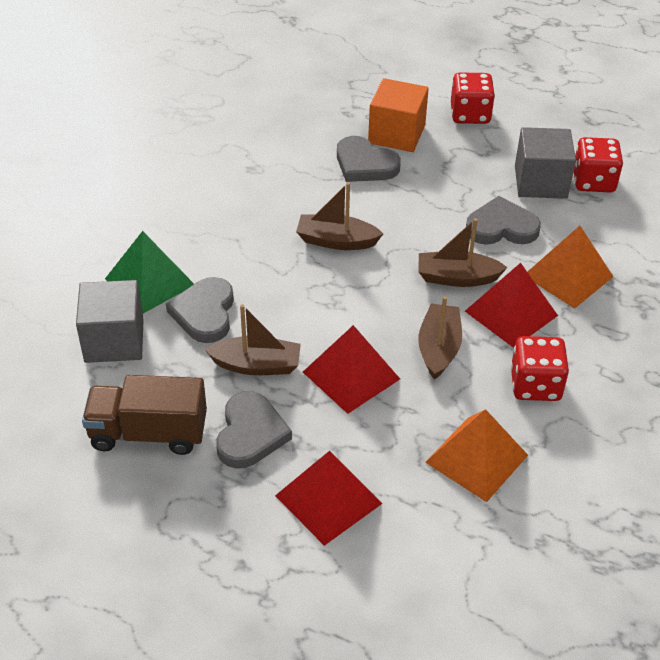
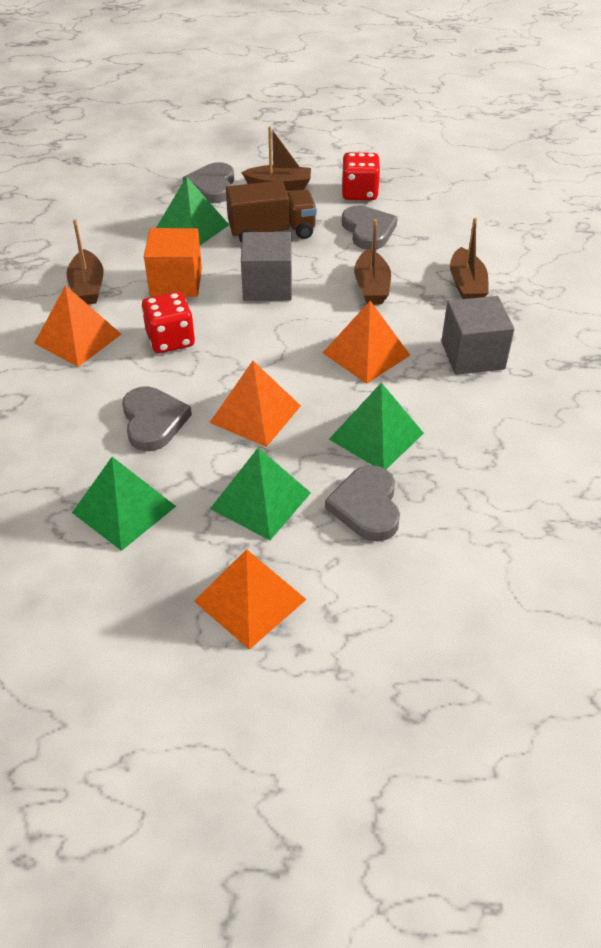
green pyramid: [105,231,194,313] = 1 -> [72,457,176,551] [156,176,229,245] [210,448,311,540] [329,383,424,469] = 4
orange pyramid: [425,409,528,502] [528,226,613,309] = 2 -> [34,285,121,367] [194,549,307,650] [209,361,301,447] [323,301,410,384] = 4
red dice: [451,72,495,124] [511,336,569,401] [574,137,623,192] = 3 -> [142,292,195,353] [342,152,380,200] = 2
red pyramid: [275,451,383,546] [303,325,400,414] [465,263,558,348] = 3 -> none = 0

